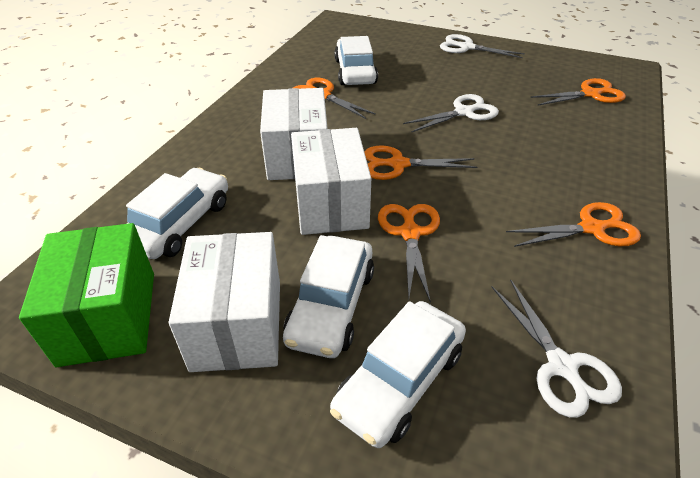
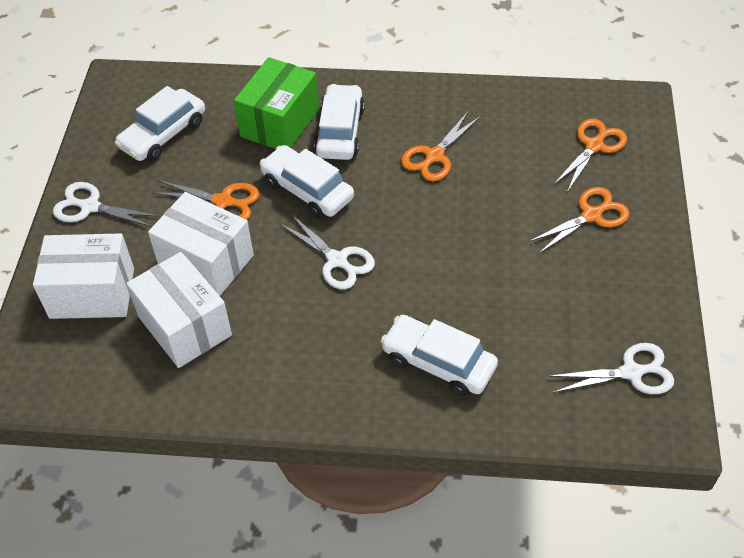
orange scissors: [293,78,376,119] [365,145,477,180] [378,204,440,303] [506,202,641,247] [530,78,626,106] = 5 -> [152,180,259,220] [401,112,481,181] [529,187,629,253] [553,119,627,192] = 4

